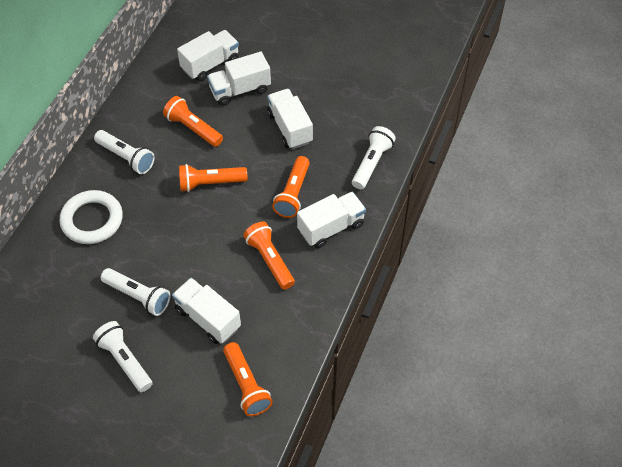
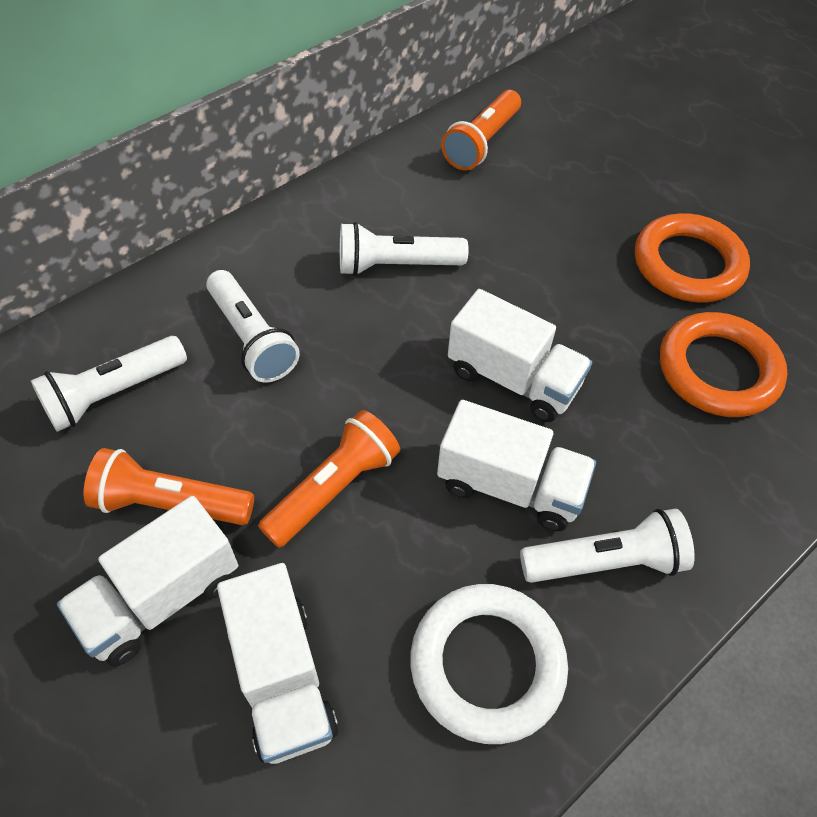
orange flashlight: [163,96,223,147] [179,164,248,192] [223,342,273,416] [243,221,295,290] [272,156,310,218] = 5 -> [84,448,254,525] [258,410,400,548] [441,90,521,171] = 3
orange ring: none = 0 -> [635,213,750,303] [660,312,787,417] = 2
white truck: [172,278,241,344] [177,30,239,81] [207,52,271,106] [267,89,313,149] [297,192,366,248] = 5 -> [57,496,238,667] [217,563,338,764] [437,400,596,531] [448,289,592,422] = 4

